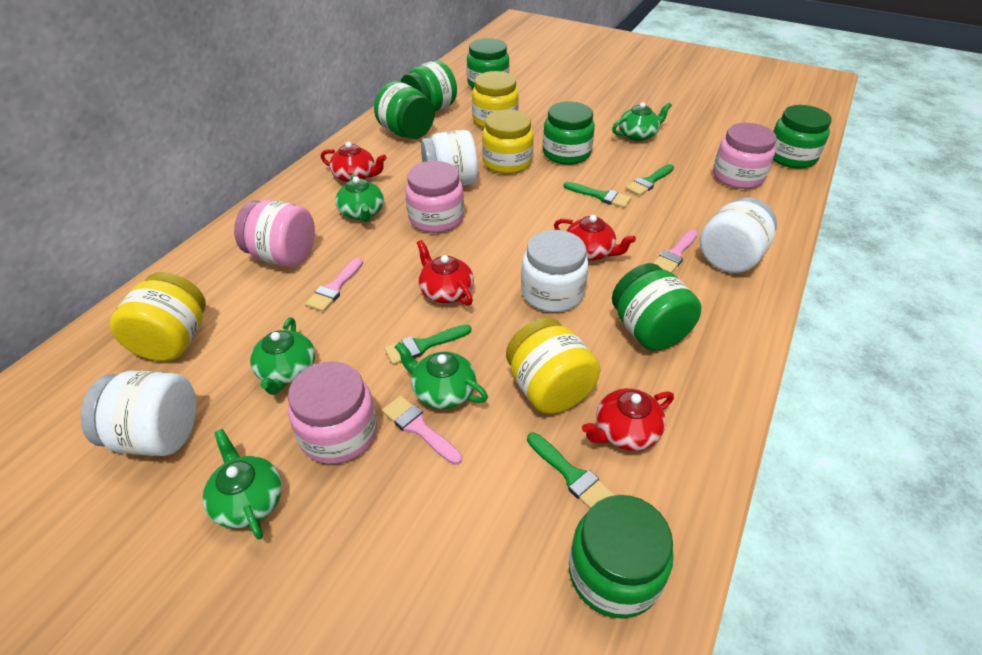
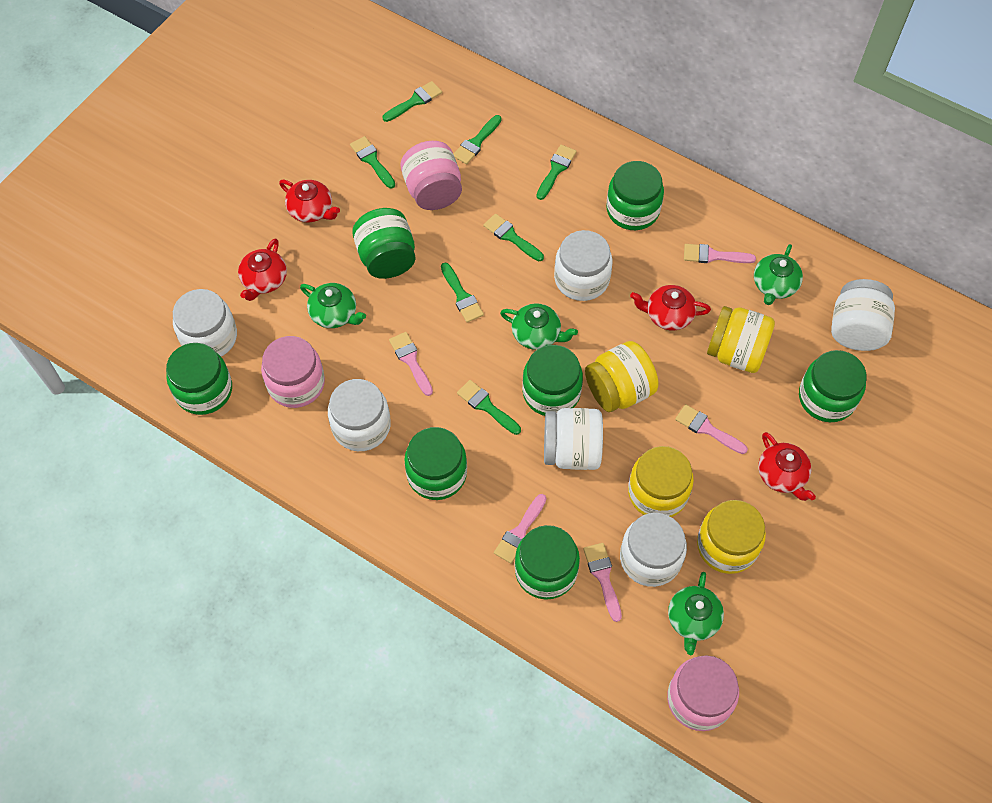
green brush: [384,324,471,365] [527,433,615,509] [564,182,631,208] [626,164,674,196] = 4 -> [350,136,395,188] [383,81,442,122] [441,263,484,323] [454,115,502,164] [457,380,521,435] [484,214,544,261] [536,145,577,200] = 7
green teapot: [203,429,282,540] [250,317,315,395] [335,174,384,222] [395,342,488,409] [612,102,672,141] = 5 -> [300,283,366,328] [500,303,578,350] [668,572,724,655] [754,244,803,305] = 4
pink brush: [305,258,363,312] [382,395,462,465] [653,229,698,273] = 3 -> [389,332,433,396] [494,494,547,564] [583,543,622,622] [675,404,748,454] [684,244,756,263] = 5
pink jar: [234,200,315,267] [288,361,377,464] [405,161,464,233] [713,123,777,189] = 4 -> [261,336,325,408] [401,141,462,210] [667,655,739,731] = 3
white jar: [81,371,196,456] [421,130,478,186] [521,230,589,312] [700,197,777,273] = 4 -> [173,289,237,356] [328,379,391,451] [544,408,603,470] [554,230,613,301] [620,513,687,587] [831,279,895,351] = 6

